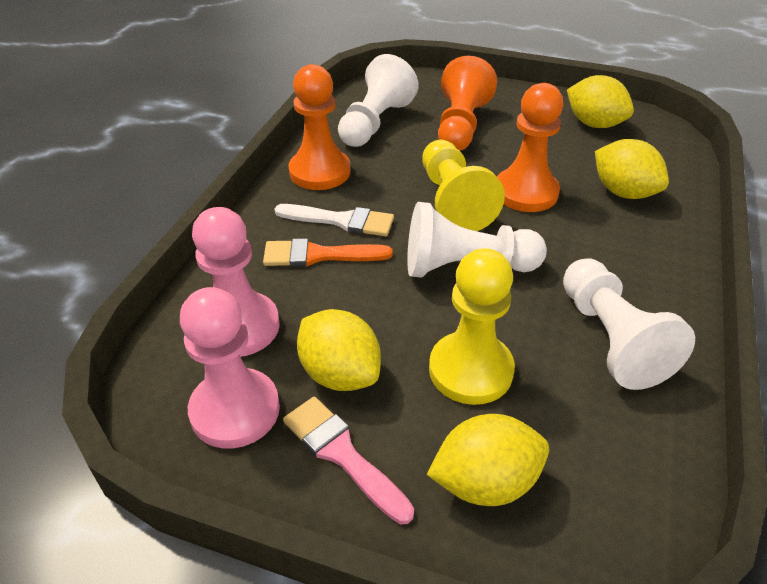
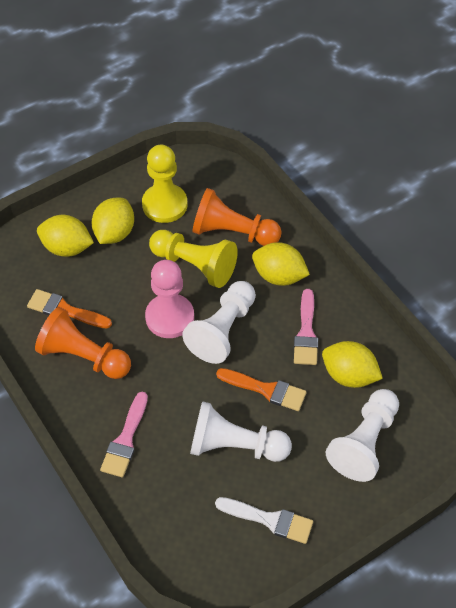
orange brush: [263,238,393,267] = 1 -> [27,289,112,329] [216,368,307,411] = 2
orange pawn: [288,64,351,190] [438,56,497,151] [497,83,563,212] = 3 -> [35,307,131,379] [192,188,282,246] = 2
pink brush: [283,397,414,524] = 1 -> [100,392,148,477] [294,289,318,365] = 2
pink pawn: [180,287,280,448] [192,207,280,357] = 2 -> [145,260,194,338] = 1

